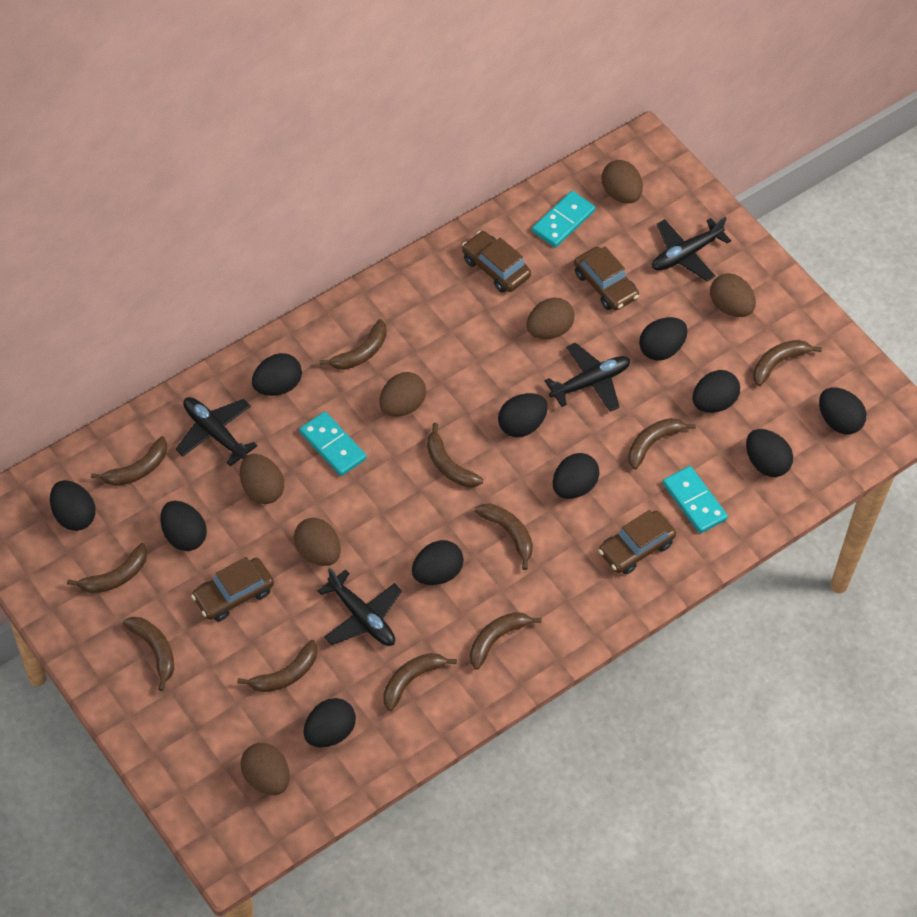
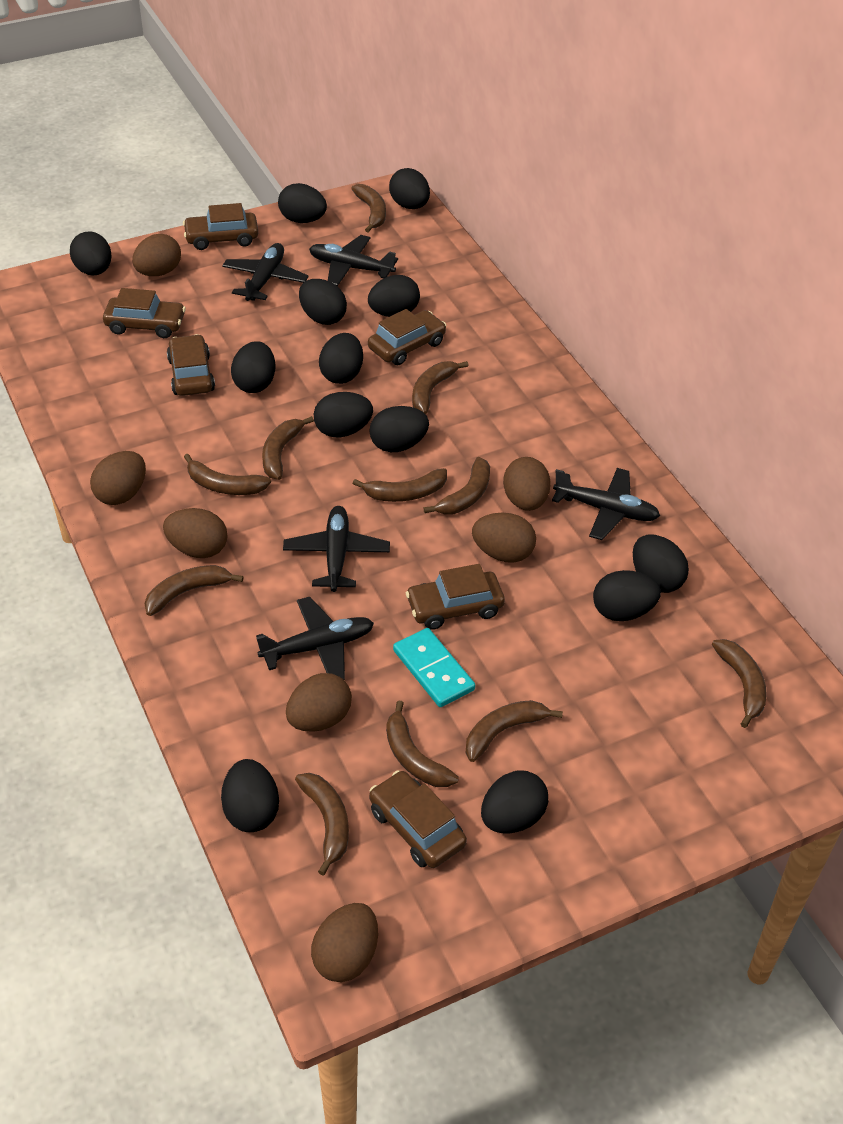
black egg: [50,480,96,531] [160,501,207,551] [252,353,302,396] [304,698,356,747] [412,540,464,585] [498,393,548,437] [553,453,600,499] [639,317,688,361] [692,370,740,413] [746,429,793,477] [819,387,866,434] = 11 -> [70,231,112,276] [221,759,279,832] [231,341,275,393] [278,183,327,223] [299,279,347,325] [314,392,373,437] [319,333,363,384] [368,275,420,317] [369,406,429,452] [389,168,430,209] [481,771,548,833] [593,570,661,621] [633,534,689,593] = 13
black plane: [176,397,257,466] [318,568,402,646] [544,343,630,412] [652,216,731,281] = 4 -> [222,243,309,301] [256,597,374,680] [283,506,390,592] [309,235,398,286] [552,468,660,540] = 5
brown car: [191,557,274,621] [462,231,531,293] [574,247,639,311] [599,510,676,574] = 4 -> [103,288,186,338] [167,334,215,396] [183,203,258,250] [368,309,446,365] [369,770,467,868] [406,564,505,630] = 6
turquoise domino: [299,411,367,476] [532,191,595,247] [663,466,728,533] = 3 -> [393,628,475,707] = 1

